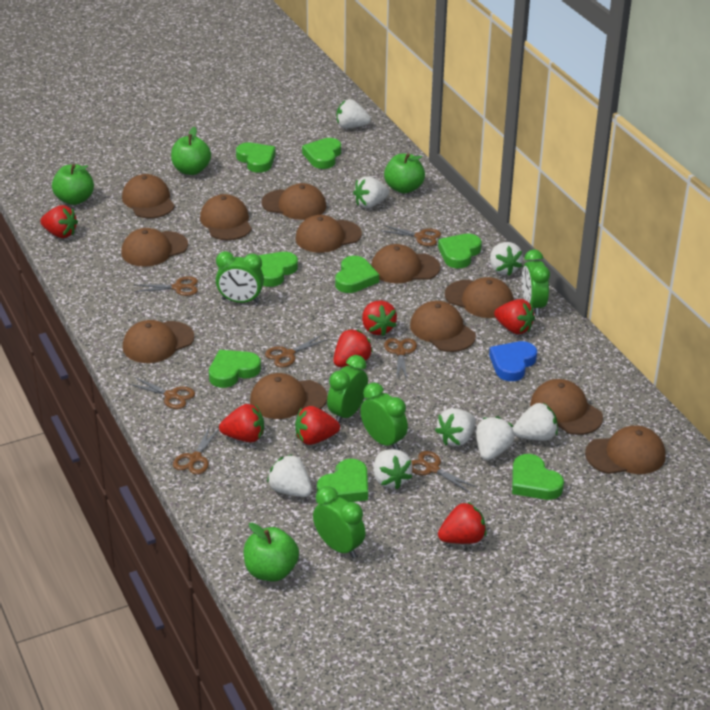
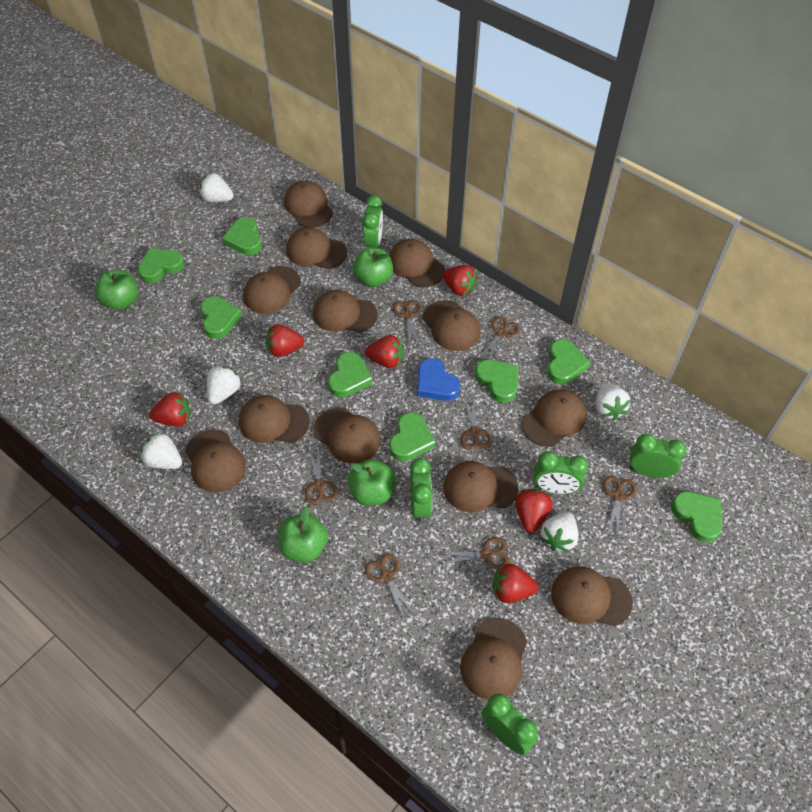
brown cap: [121,228,188,267] [122,174,175,218] [123,320,195,363] [200,194,252,240] [250,373,327,419] [262,183,326,220] [296,215,362,253] [371,244,440,283] [410,301,476,352] [445,277,514,318] [530,379,603,435] [585,425,666,474] = 12 -> [185,430,246,492] [239,395,310,443] [243,266,301,314] [284,181,333,228] [286,227,347,269] [313,290,378,333] [313,407,381,463] [389,239,445,287] [423,300,480,351] [443,461,518,512] [460,618,527,700] [521,389,586,447] [551,566,633,626] = 13
red strawberry: [40,205,78,238] [219,404,264,442] [295,406,340,445] [333,329,373,367] [362,301,397,336] [438,502,486,544] [494,299,535,334] = 7 -> [149,392,191,427] [266,324,305,357] [365,335,403,368] [443,265,478,296] [493,563,538,603] [515,489,553,533] = 6
white strawberry: [267,454,312,497] [337,99,371,129] [353,176,389,208] [373,449,413,489] [435,408,476,446] [476,416,515,460] [490,242,523,276] [512,403,558,441] = 8 -> [141,432,182,469] [199,172,234,202] [207,365,242,404] [540,512,579,552] [596,384,630,420] = 5

